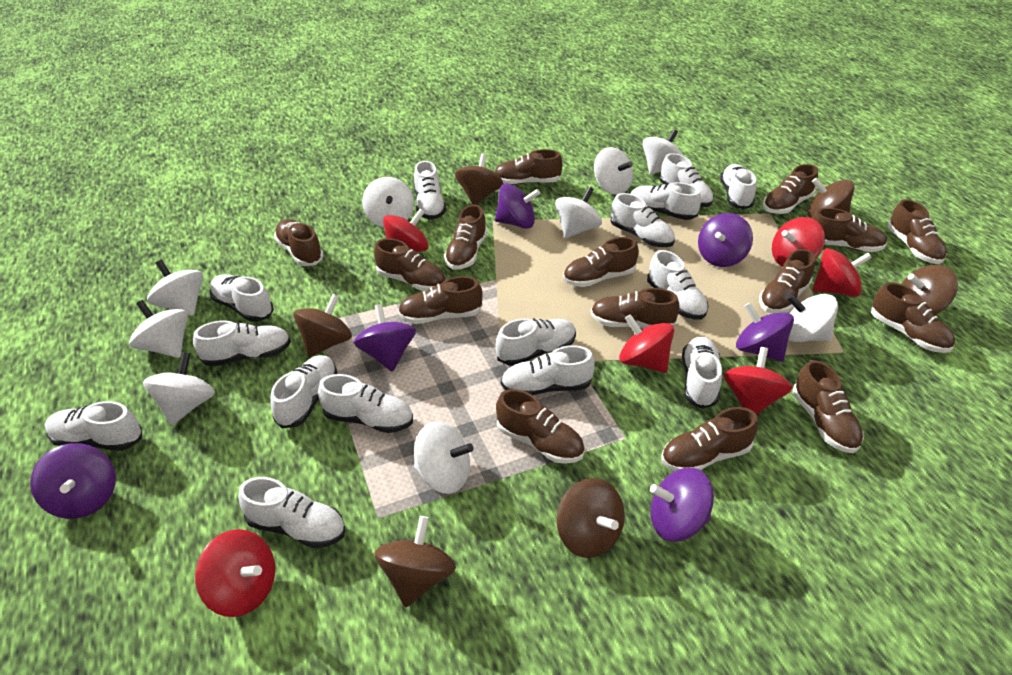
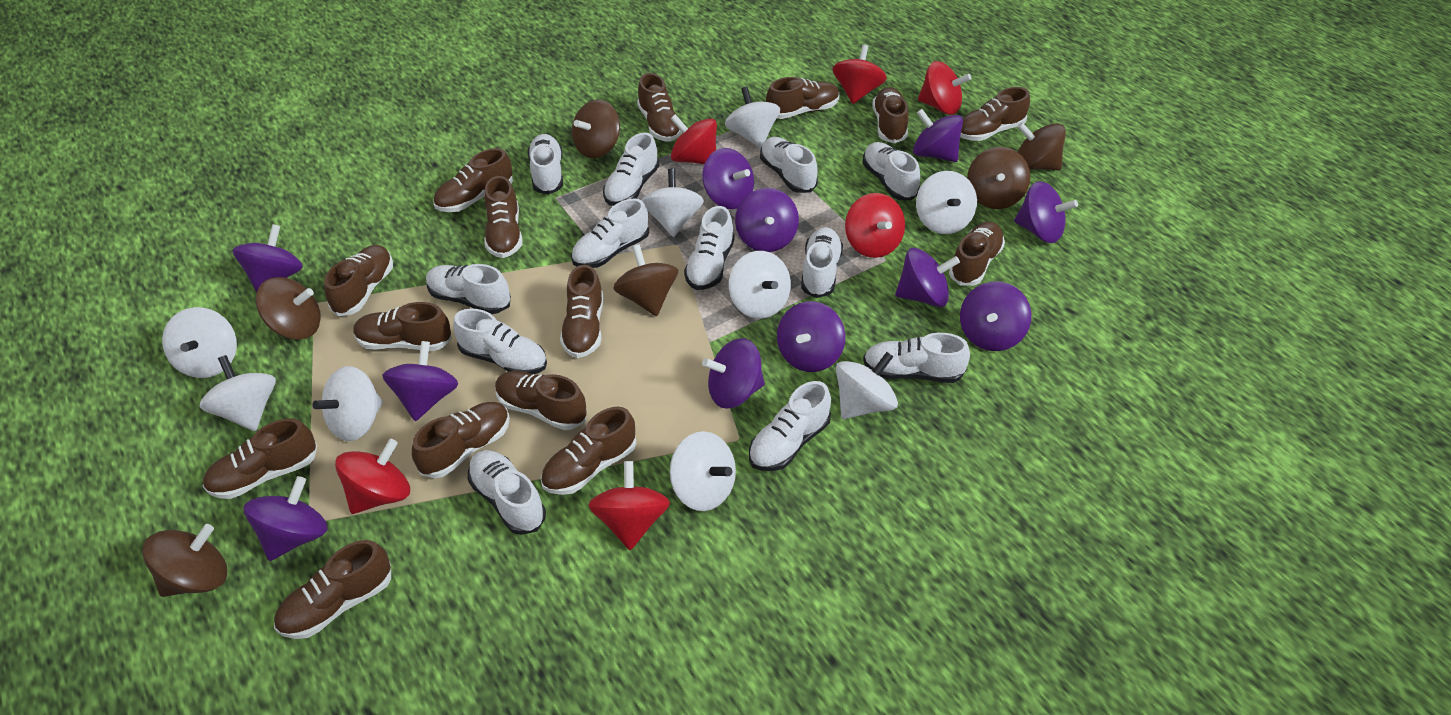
purple spinning top: [30,443,116,519] [354,304,416,372] [495,183,540,229] [650,468,714,542] [698,213,753,267] [736,303,794,362] = 6 -> [233,224,303,292] [244,476,328,561] [382,341,458,421] [702,148,754,209] [702,338,765,409] [735,188,799,252] [777,301,845,372] [895,248,960,307] [913,109,963,162] [960,281,1031,351] [1014,181,1078,243] = 11
white shoe: [45,401,142,451] [193,320,291,367] [210,274,274,322] [238,477,345,548] [270,355,337,428] [318,374,413,433] [414,161,446,220] [496,318,576,366] [501,345,595,395] [610,193,675,247] [630,182,701,220] [647,250,708,320] [659,153,714,207] [682,336,722,409] [720,164,756,209] = 15 -> [426,264,511,314] [453,308,547,374] [467,450,546,535] [528,134,563,194] [571,199,649,268] [603,133,659,206] [684,206,735,290] [749,381,831,471] [760,137,818,193] [801,227,843,298] [862,142,920,200] [863,333,970,383] = 12

